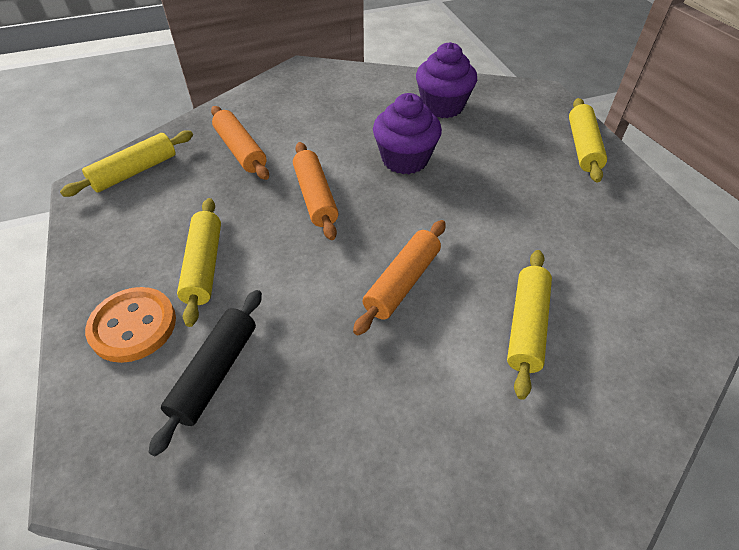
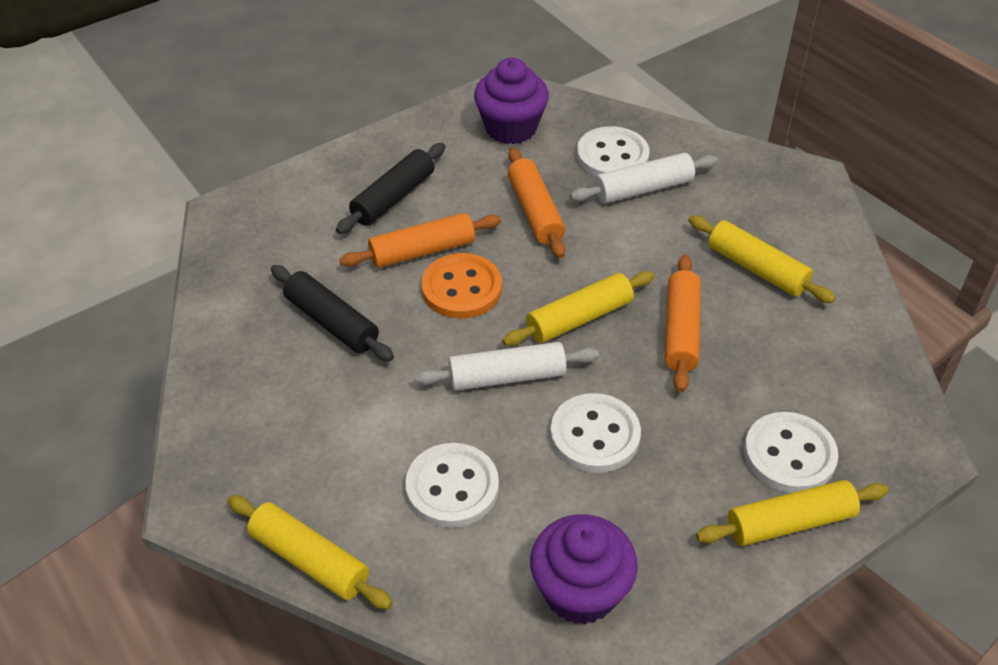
black rolling pin: [148,290,262,456] = 1 -> [271,265,394,361] [336,143,445,234] = 2
white button: none = 0 -> [405,443,499,528] [550,393,641,473] [577,126,650,177] [744,412,838,493] = 4
white rolling pin: none = 0 -> [414,342,599,391] [570,153,718,204] = 2

